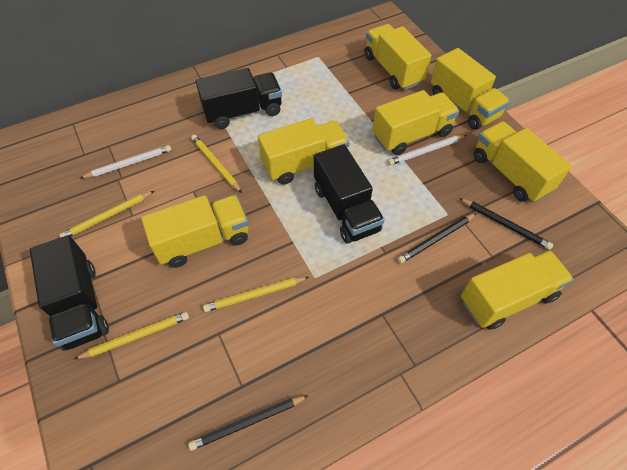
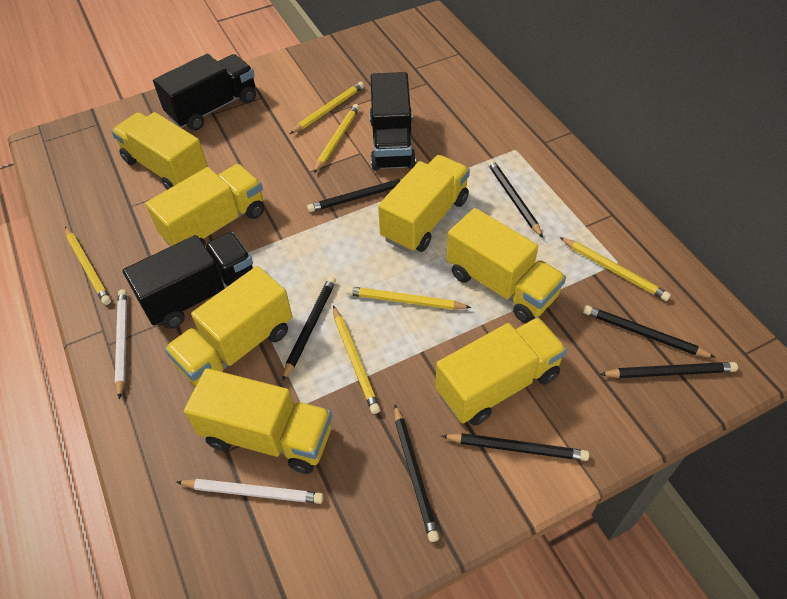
black pencil: [188,395,309,451] [398,213,477,263] [459,198,553,250] = 3 -> [282,276,336,382] [307,179,402,212] [394,405,439,542] [442,433,589,461] [488,159,543,238] [583,305,716,358] [600,362,738,378] = 7
yellow pencil: [60,191,154,238] [74,312,189,359] [191,135,242,193] [203,277,309,312] = 4 -> [65,227,111,305] [290,81,364,134] [314,104,359,173] [333,306,380,414] [346,286,471,310] [560,237,671,301] = 6

